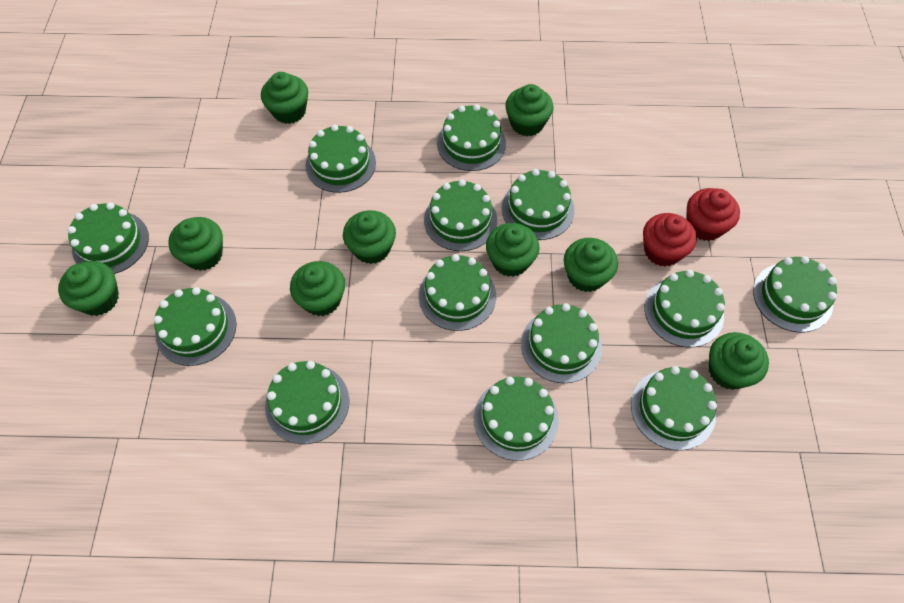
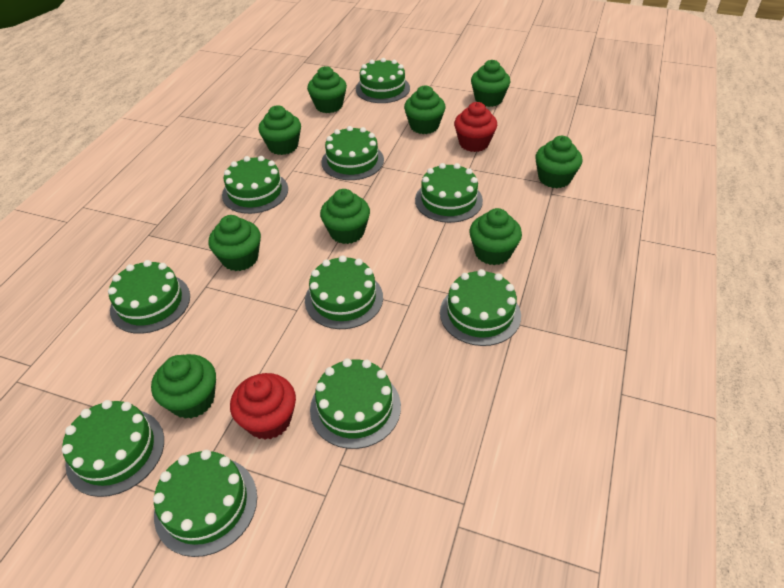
green cake: [67,202,149,274] [153,287,236,366] [265,361,349,444] [305,124,376,193] [419,254,496,331] [424,179,497,251] [437,104,506,171] [474,377,559,461] [502,169,575,240] [521,303,602,383] [631,366,717,450] [644,270,725,348] [753,256,837,332] = 13 -> [62,400,164,497] [108,260,190,334] [153,450,257,557] [222,156,288,214] [305,255,383,329] [310,358,401,449] [321,126,384,180] [356,58,410,103] [415,163,483,223] [440,269,521,346] = 10

